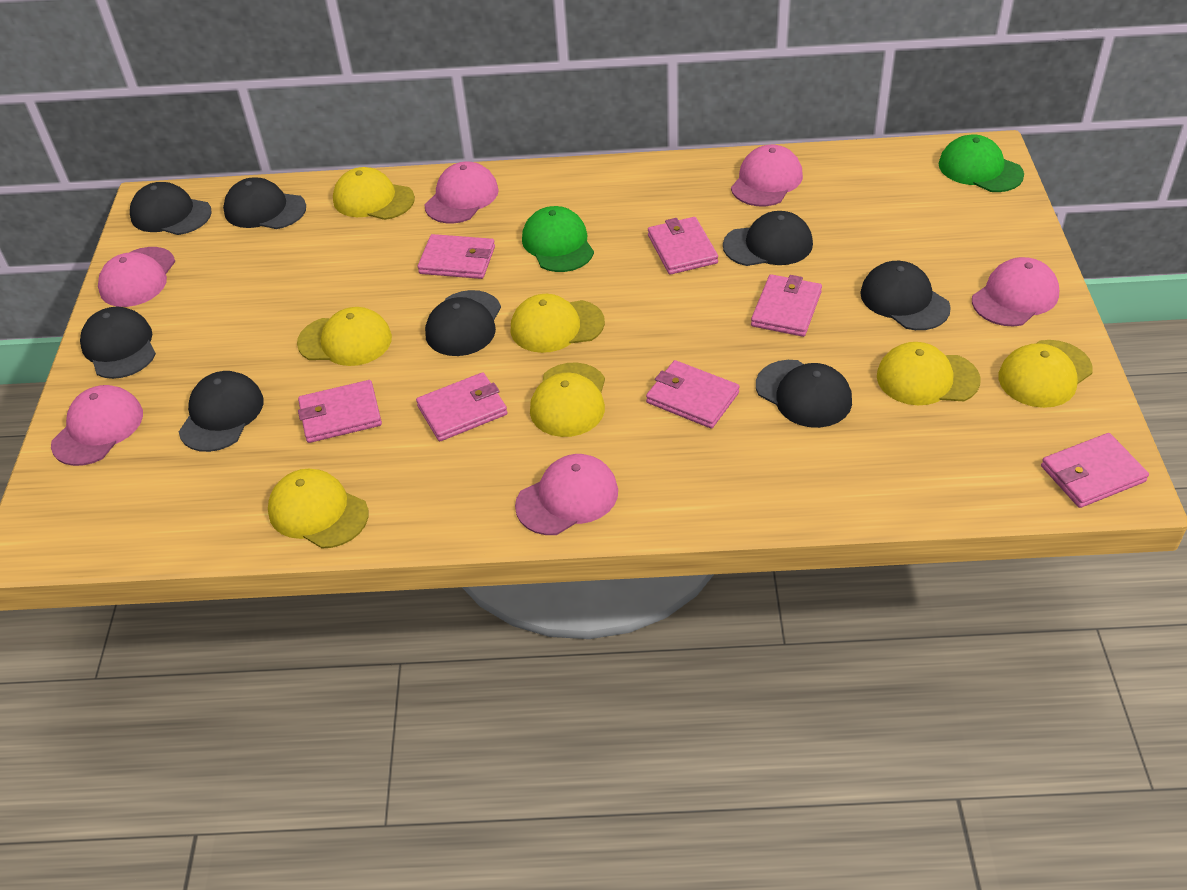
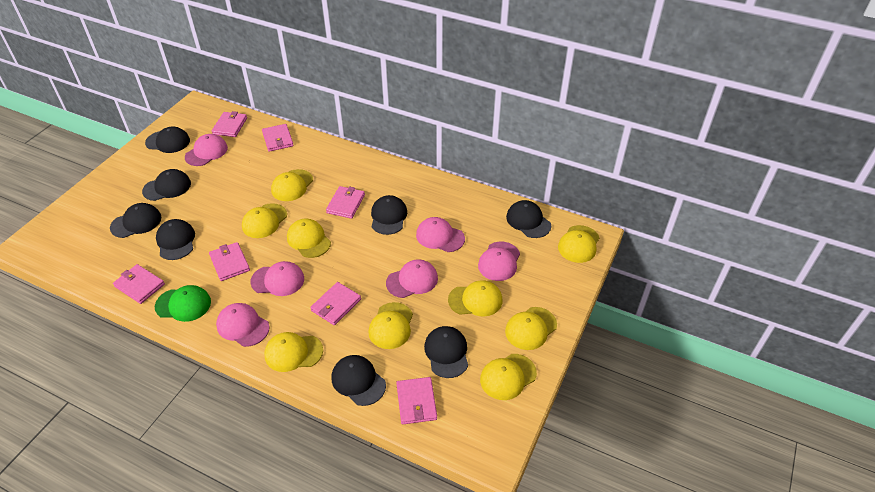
green cap: [522,206,594,272] [939,134,1024,192] = 2 -> [155,285,211,322] = 1
yellow cap: [268,469,369,548] [297,307,392,366] [333,167,415,220] [511,294,605,353] [530,363,605,437] [877,342,981,405] [999,340,1093,408] = 7 -> [242,203,287,238] [265,332,323,372] [271,169,313,201] [287,219,331,258] [369,302,413,349] [448,280,502,317] [480,354,537,400] [505,307,557,350] [558,225,600,263] = 9

